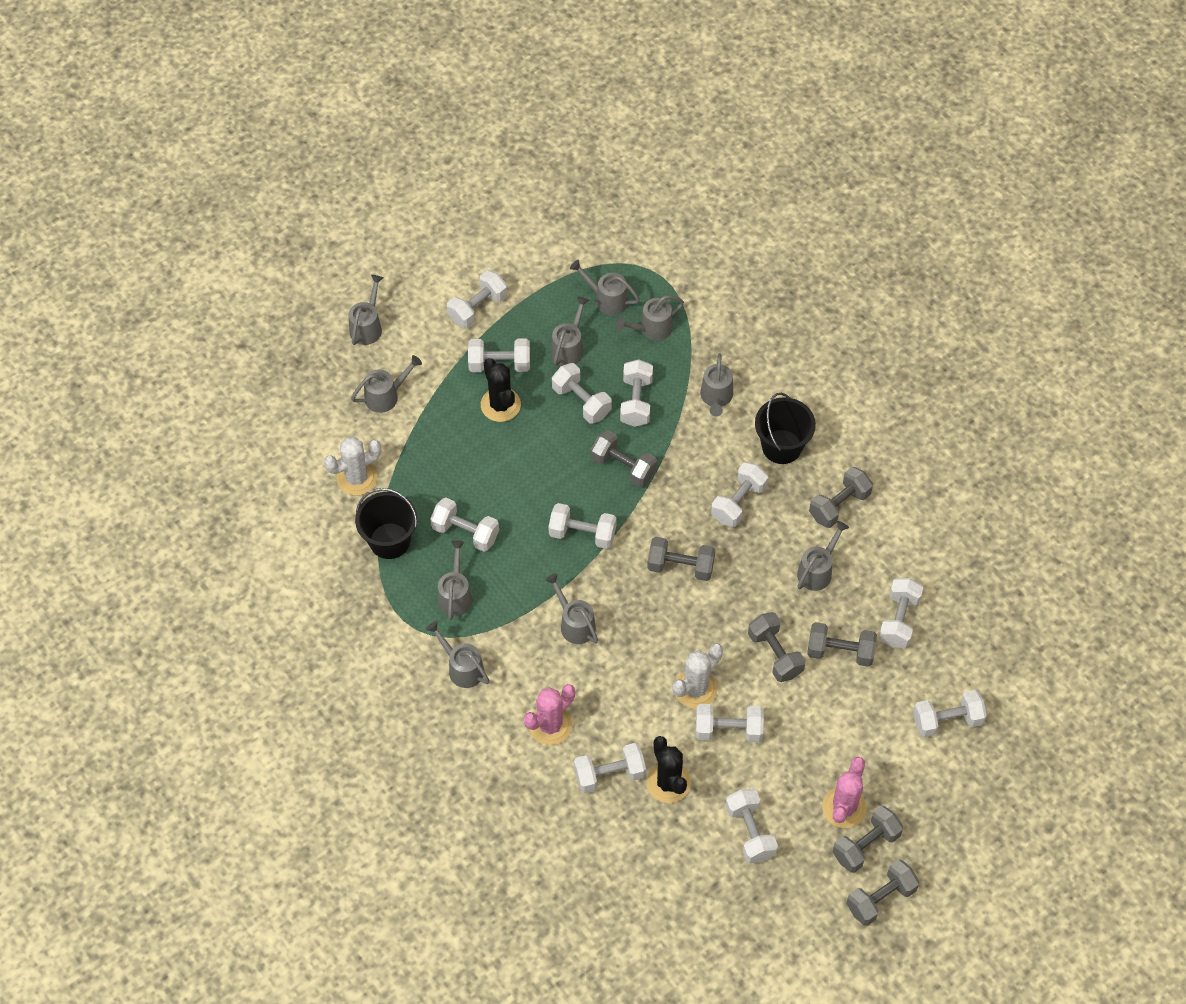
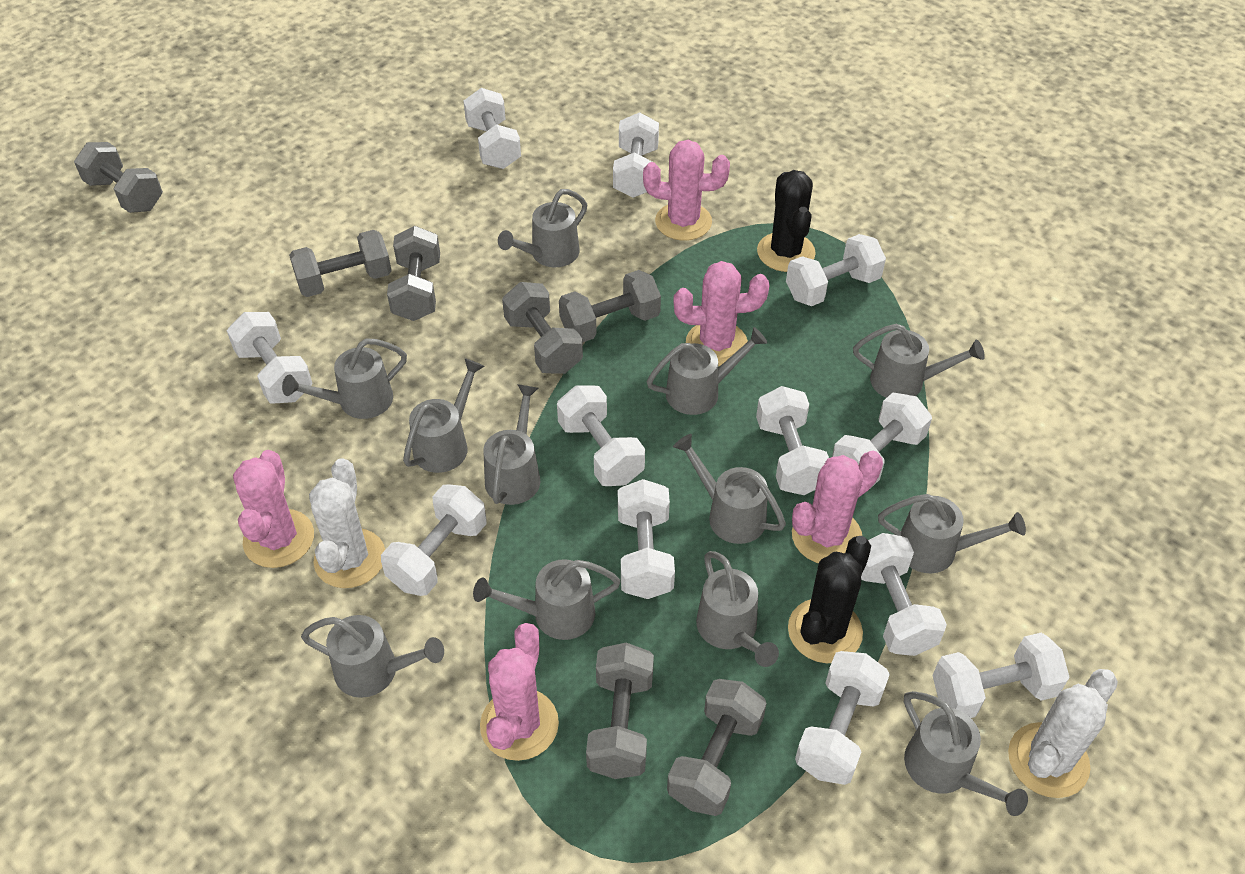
black bucket: [355,488,417,559] [755,393,816,464] = 2 -> none = 0
grey watering can: [349,275,383,345] [351,355,422,413] [426,621,490,688] [438,540,472,620] [545,573,598,644] [551,296,589,366] [570,260,640,315] [615,295,684,341] [700,353,733,416] [797,521,849,591] = 10 -> [282,338,407,419] [301,615,444,698] [403,358,485,473] [473,559,621,640] [483,384,540,505] [498,189,587,267] [646,327,767,415] [673,434,786,544] [696,551,779,667] [853,324,985,398] [878,494,1026,574] [904,691,1028,816] = 12
pink cactus: [524,684,575,745] [822,757,867,828] = 2 -> [233,450,314,568] [480,623,559,761] [643,140,730,241] [673,261,769,366] [792,451,883,563] = 5

